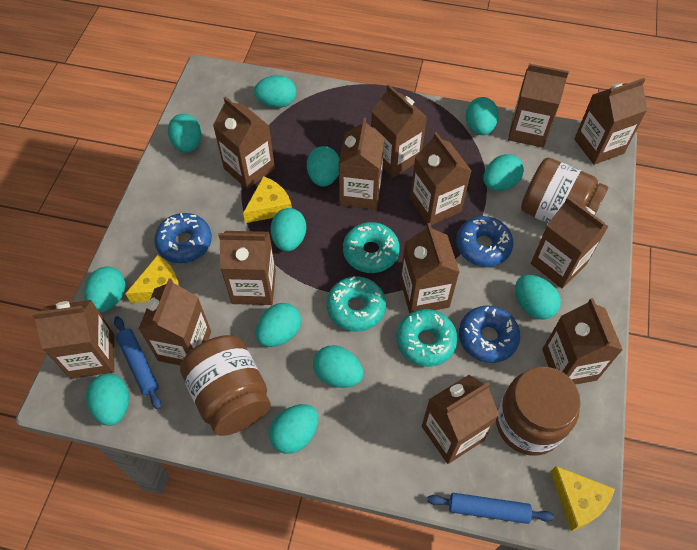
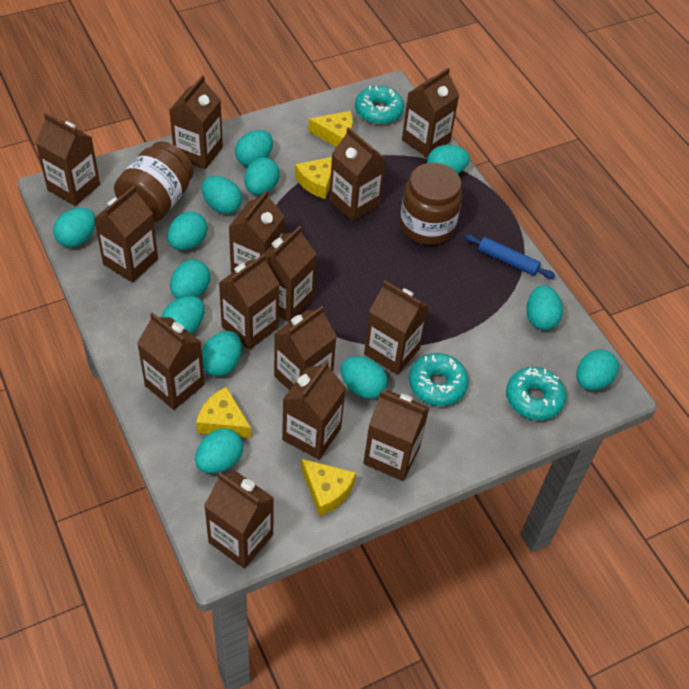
blue donut: [154,213,212,263] [456,216,513,267] [459,305,520,363] = 3 -> none = 0
blue rolling pin: [114,316,161,410] [427,493,554,524] = 2 -> [464,234,556,279] = 1
brown carton: [32,300,114,379] [139,278,211,365] [213,96,275,189] [218,231,276,305] [339,118,385,210] [371,84,427,178] [400,223,460,313] [410,132,472,225] [422,375,499,464] [508,64,569,148] [531,196,609,288] [542,298,623,385] [574,78,647,165] = 13 -> [36,113,100,206] [94,186,158,283] [137,312,205,410] [169,75,223,169] [204,471,274,568] [219,254,279,350] [229,190,285,273] [262,226,316,323] [274,306,337,390] [282,360,346,460] [329,127,386,221] [363,390,430,481] [364,280,428,375] [402,68,459,158] = 14
brown jar: [180,335,271,436] [496,367,581,456] [521,158,608,223] = 3 -> [114,141,194,222] [400,163,463,245] = 2
turquoise egg: [84,267,126,313] [86,374,129,426] [168,114,201,153] [254,75,296,108] [256,303,301,347] [269,404,318,454] [271,208,306,252] [307,146,339,187] [313,345,363,388] [466,97,499,135] [483,154,524,191] [515,275,561,319] = 12 -> [53,208,95,247] [161,296,205,334] [167,212,207,250] [170,260,210,299] [195,428,243,473] [201,176,242,214] [202,331,242,376] [235,130,273,167] [244,157,280,195] [341,356,387,399] [427,145,470,174] [526,285,563,330] [576,350,619,390] = 13
yellow cheese: [125,255,180,303] [243,176,292,223] [550,466,615,531] = 3 -> [196,387,251,438] [295,157,332,199] [301,459,356,516] [308,111,353,147] = 4

